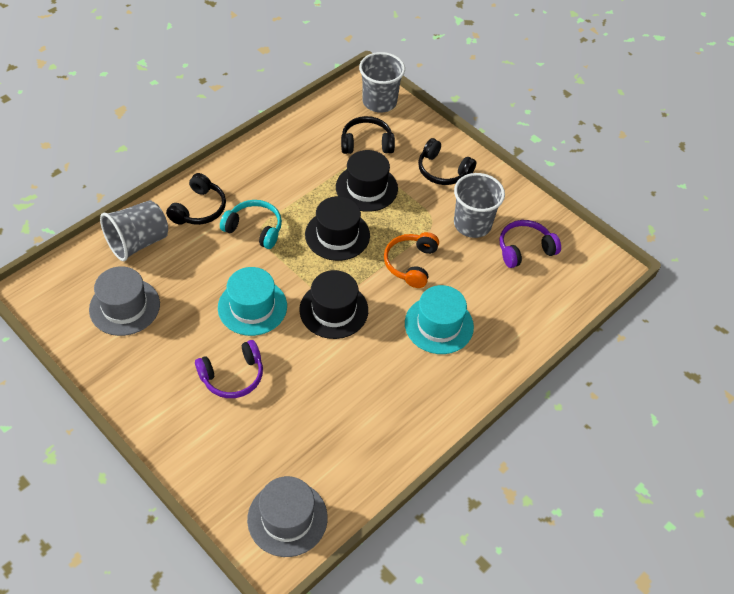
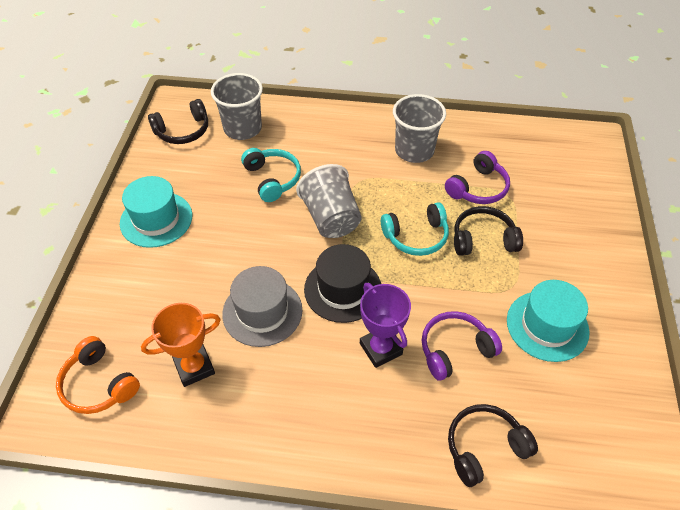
black hat: [299,270,368,339] [305,196,370,261] [336,150,398,212] = 3 -> [304,244,381,323] = 1
grey hat: [89,266,160,336] [247,476,328,557] = 2 -> [222,266,302,347] = 1
orange trophy: none = 0 -> [141,303,221,387] = 1
purple trophy: none = 0 -> [360,283,411,368] = 1
turquoise headphones: [220,200,282,249] = 1 -> [241,148,301,202] [381,202,449,256] = 2

